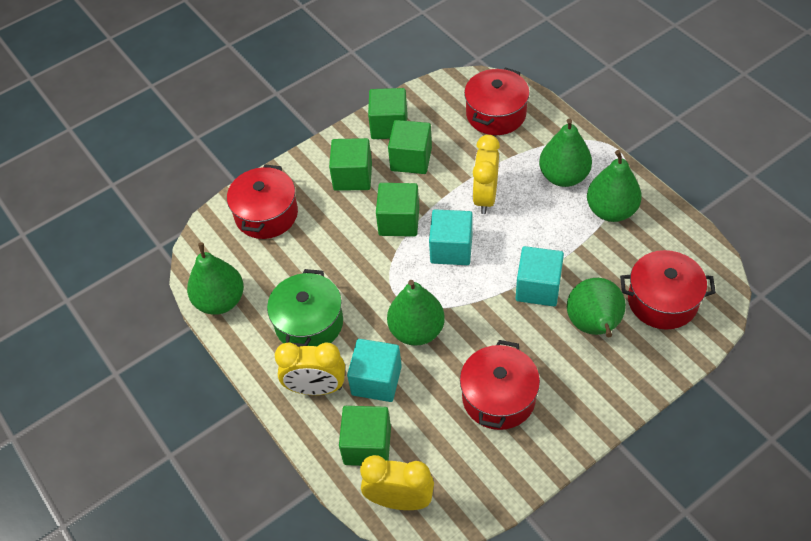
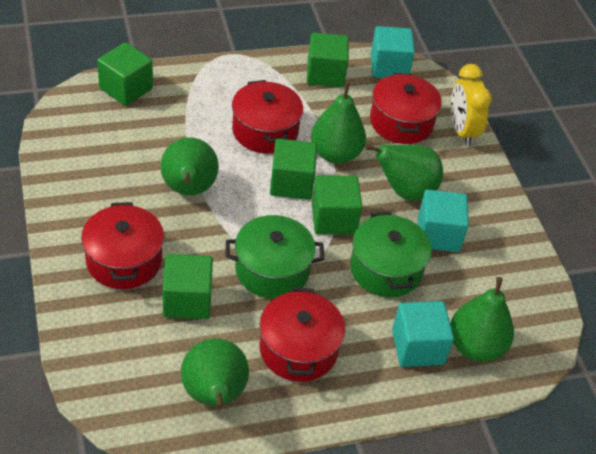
green pot: [267,269,343,347] = 1 -> [226,215,324,299] [350,212,432,297] = 2
yellow clock: [275,342,345,395] [360,455,434,510] [472,135,500,214] = 3 -> [451,64,492,146] = 1

